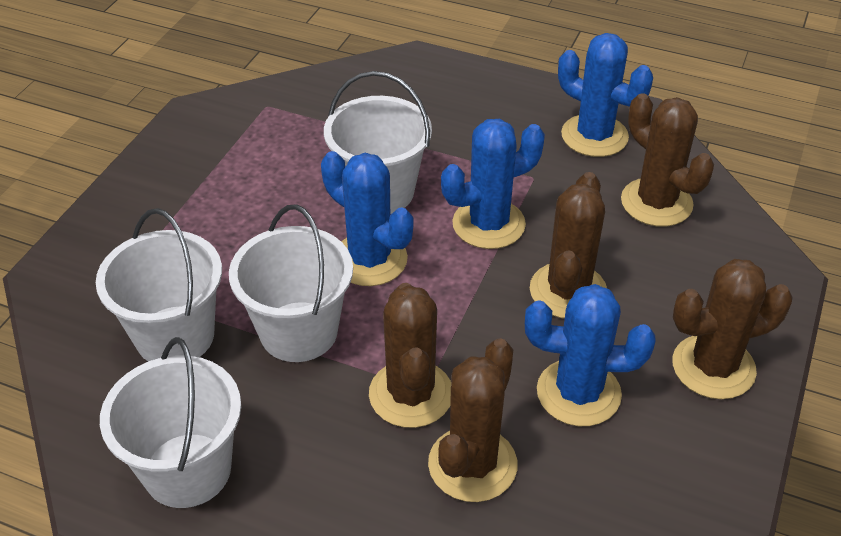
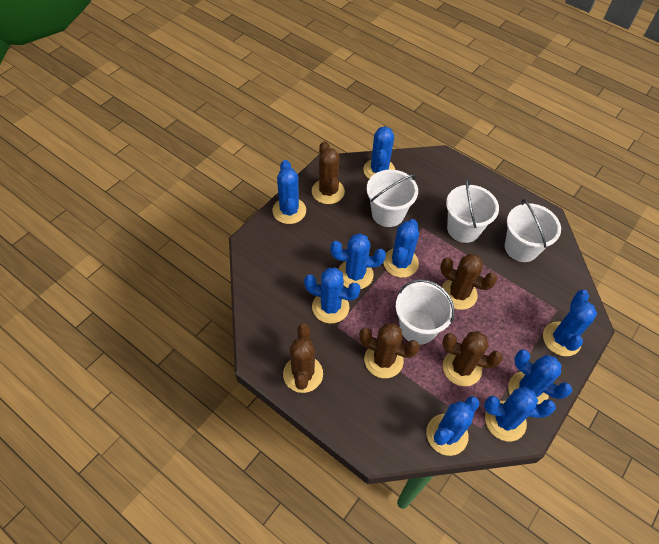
blue cactus: [321,151,413,286] [441,119,545,249] [525,284,656,426] [558,33,653,157] = 4 -> [272,160,306,224] [304,268,361,324] [330,233,386,289] [363,126,395,179] [383,219,419,278] [426,396,480,456] [484,387,556,441] [508,349,572,404] [543,290,597,356] = 9

